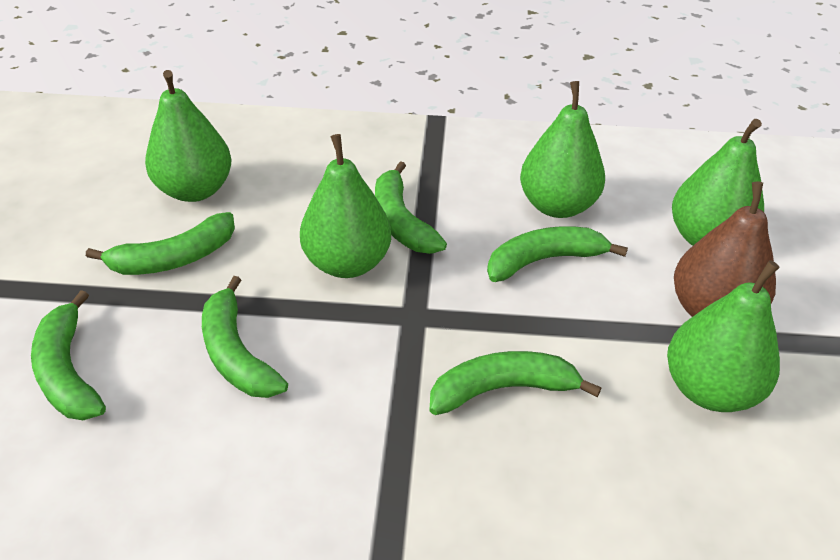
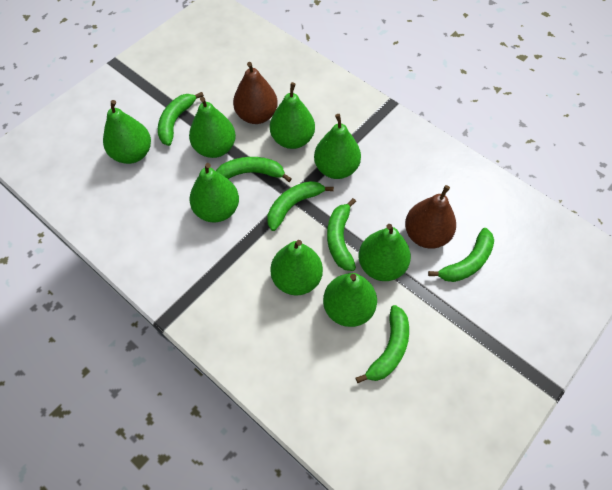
brown pear: [674,181,776,317] = 1 -> [233,62,278,124] [405,185,456,249] = 2
green pear: [145,70,231,202] [300,134,391,278] [520,81,605,218] [667,260,780,412] [672,119,764,246] = 5 -> [103,100,151,164] [189,97,236,158] [190,163,239,222] [270,82,315,149] [270,240,323,295] [314,114,361,179] [323,273,377,327] [359,224,411,281] = 8

